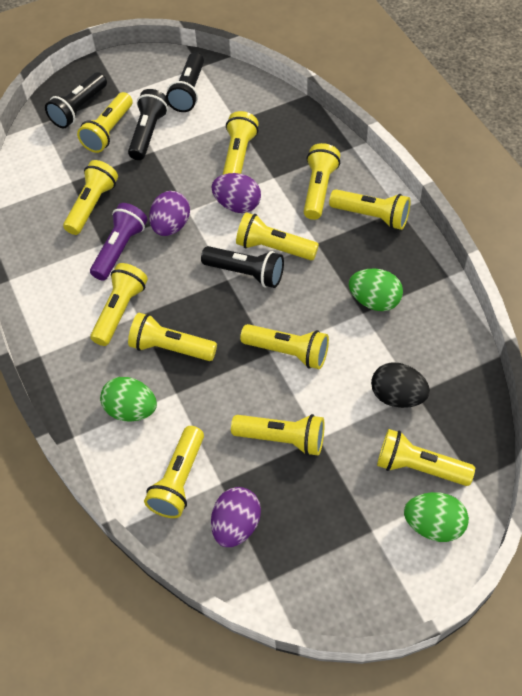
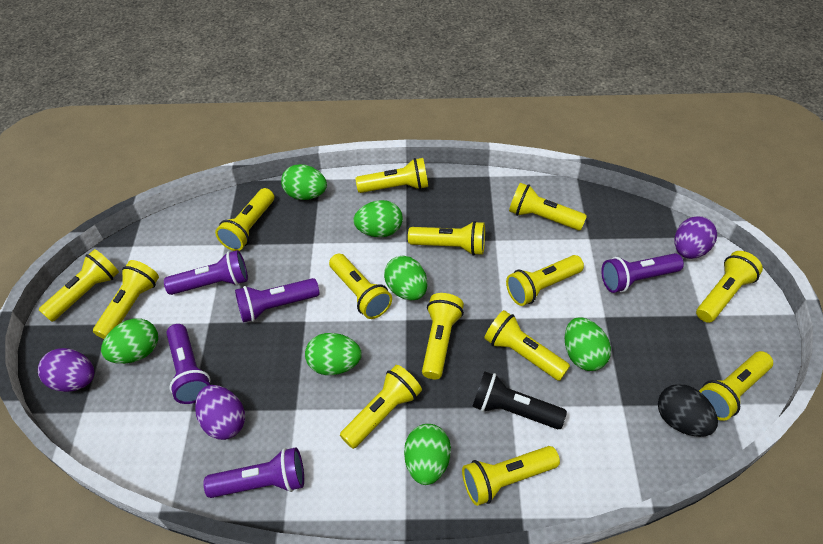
black flashlight: [45,72,107,128] [128,89,169,160] [166,53,204,112] [201,246,284,288] = 4 -> [472,371,567,429] = 1
green egg: [100,377,157,422] [349,269,403,311] [404,492,469,542] = 3 -> [101,318,158,364] [281,164,327,200] [305,333,362,375] [353,200,403,237] [384,256,427,300] [404,424,451,485] [565,318,611,371] = 7
purple flashlight: [90,203,148,281] = 1 -> [164,250,248,295] [166,324,211,404] [204,447,304,498] [235,278,320,323] [601,253,684,293] = 5
yellow flashlight: [63,160,118,235] [77,92,133,153] [90,263,148,346] [128,313,217,361] [144,426,204,518] [223,111,259,175] [231,414,325,456] [236,212,319,260] [240,324,329,369] [304,143,340,220] [329,189,410,230] [377,429,475,486] = 12 -> [39,249,119,322] [93,260,159,339] [215,188,274,251] [329,254,392,319] [340,365,422,449] [356,158,428,193] [408,221,485,256] [422,293,464,379] [462,446,560,506] [484,310,570,381] [506,255,584,306] [509,183,587,231] [696,251,763,323] [699,351,773,421] = 14

